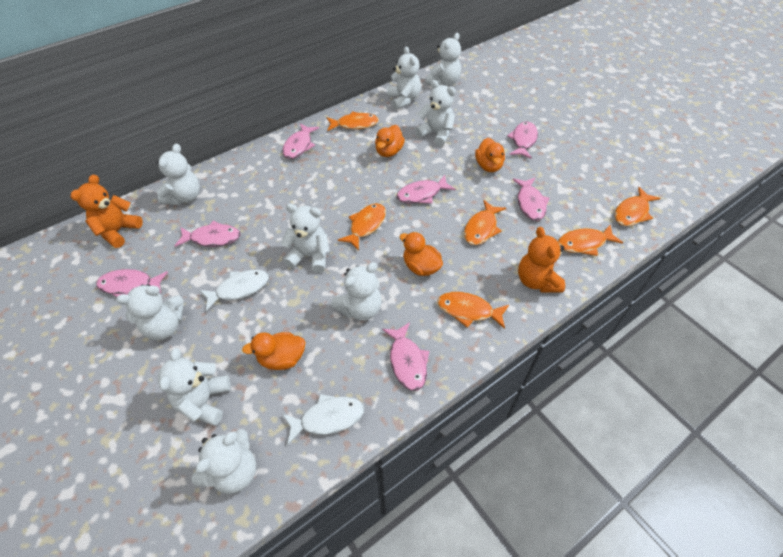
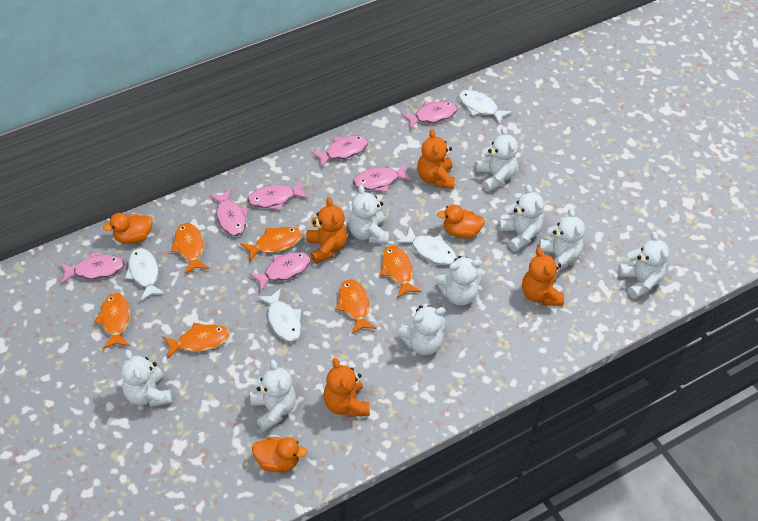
orange duck: [242,332,305,370] [375,125,405,157] [399,232,443,276] [475,138,505,172] = 4 -> [103,213,153,244] [252,437,307,472] [437,204,485,239] = 3
orange teddy bear: [71,174,143,248] [518,227,565,293] = 2 -> [306,197,347,264] [323,358,370,417] [417,129,455,189] [522,247,564,306] = 4
white fish: [199,270,269,311] [282,394,364,445] = 2 -> [125,248,166,301] [258,288,302,342] [396,227,456,265] [459,90,512,125] = 4

